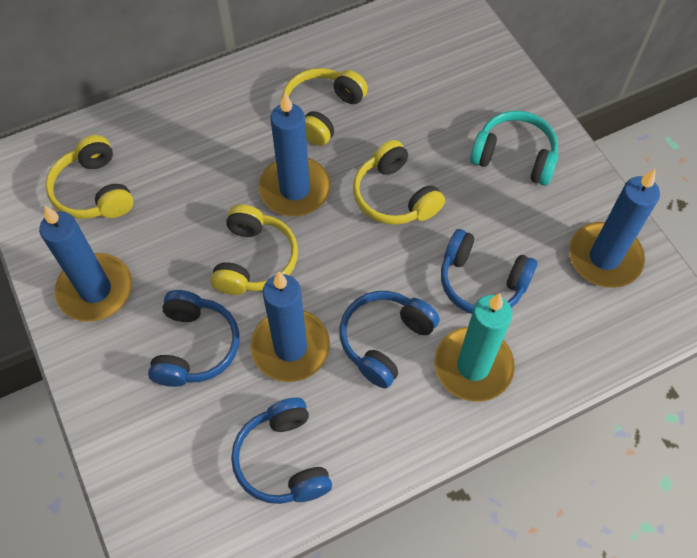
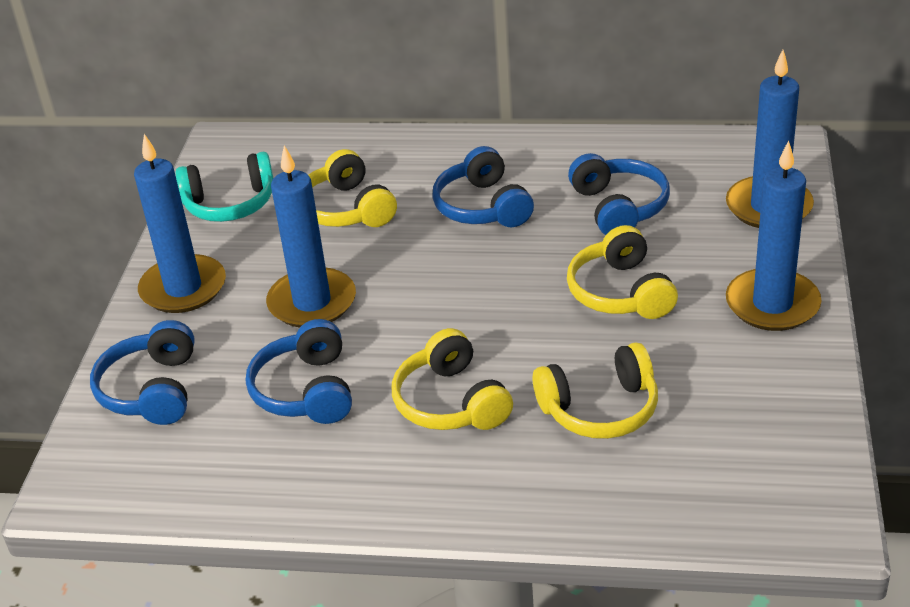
turquoise candle: [434,293,515,402] = 1 -> none = 0

